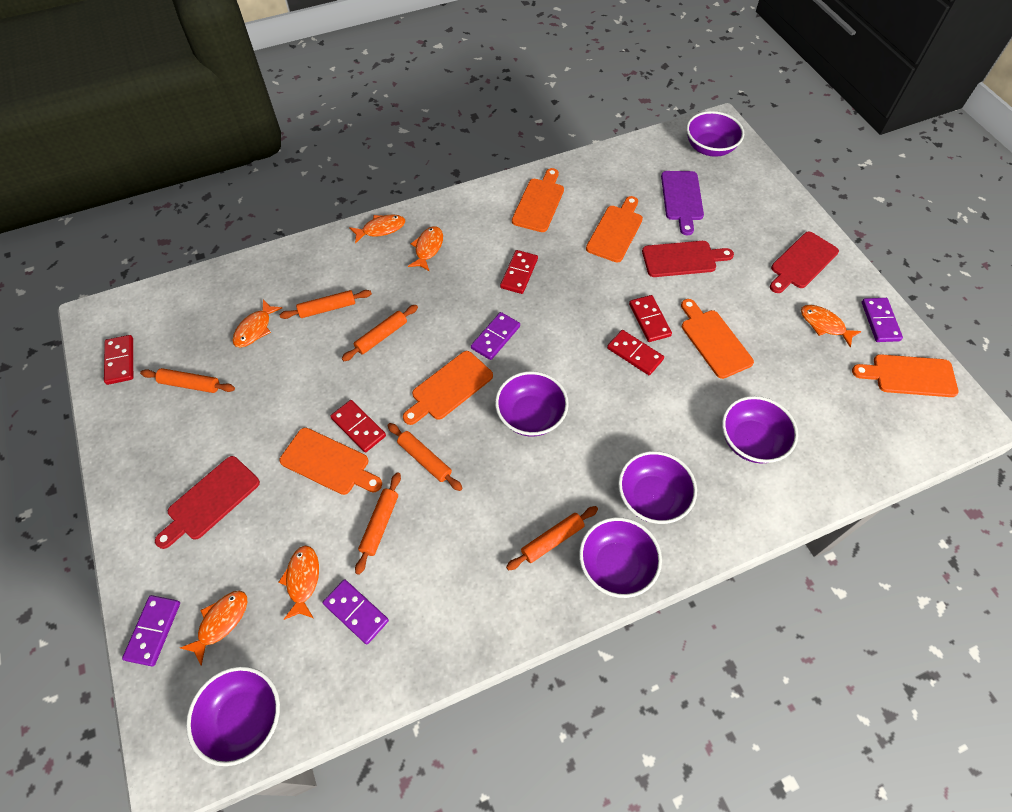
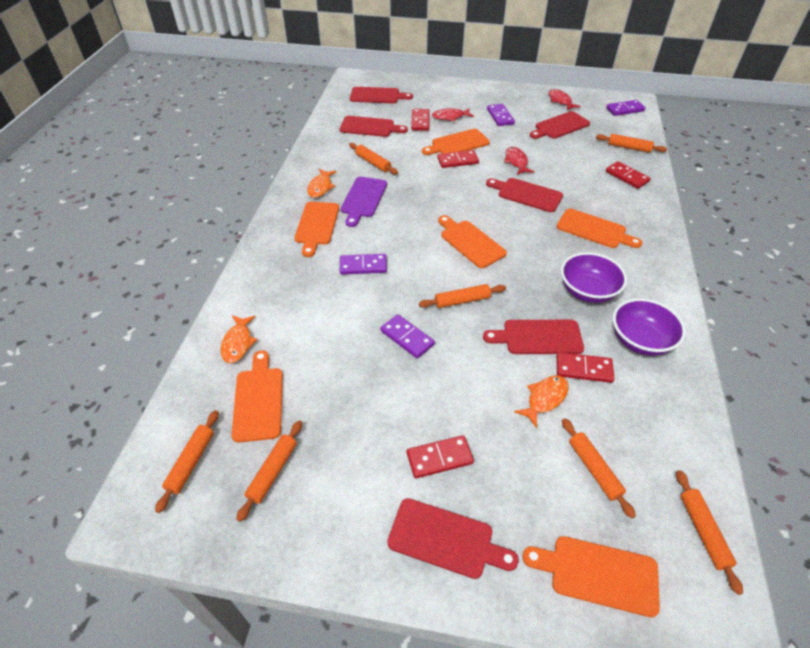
orange fish: [180,591,247,666] [232,299,282,348] [278,546,319,620] [349,214,405,244] [408,226,443,271] [801,305,862,347] = 6 -> [221,315,257,363] [307,169,336,198] [514,376,569,428] = 3
orange rolling pin: [140,368,235,393] [280,290,372,319] [342,305,418,361] [355,472,401,575] [387,423,463,491] [506,506,598,571] = 6 -> [155,410,219,513] [236,420,302,522] [349,143,398,175] [419,284,506,308] [562,418,636,518] [596,134,667,153] [676,470,743,595] = 7
purple bowl: [186,666,280,766] [495,371,569,437] [579,517,662,598] [618,451,697,524] [686,111,744,157] [722,396,798,463] = 6 -> [561,252,627,303] [613,298,686,356] = 2
red cutting board: [155,456,260,549] [642,241,734,277] [770,232,839,293] = 3 -> [340,116,408,137] [350,87,413,103] [387,498,519,579] [483,320,584,354] [486,178,563,212] [530,111,590,139] = 6
red fish: none = 0 -> [432,108,474,121] [504,147,534,175] [548,89,581,111] = 3

